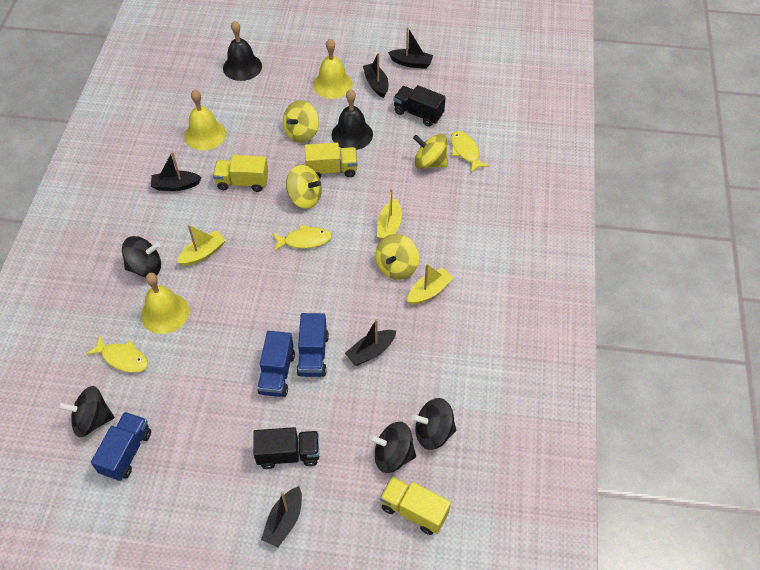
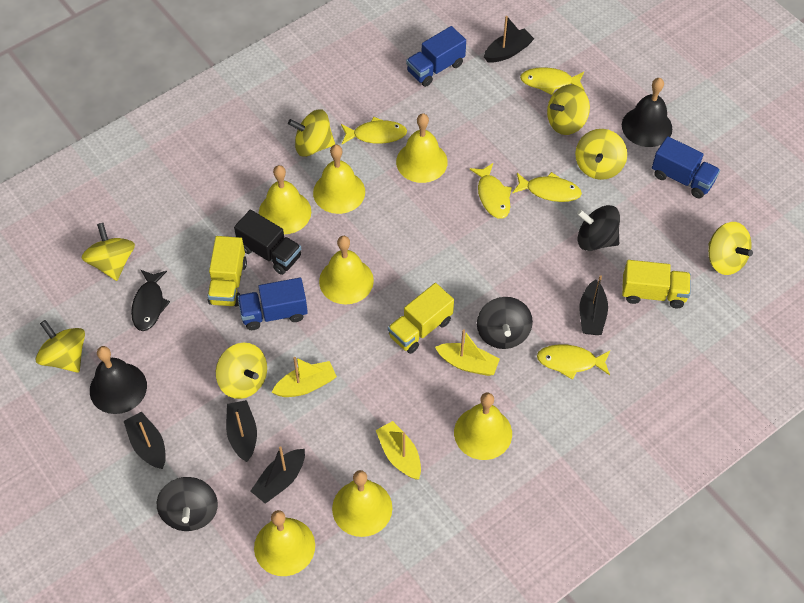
black fish: none = 0 -> [131,270,170,331] = 1
black spinning top: [58,386,115,437] [122,236,161,277] [369,422,416,473] [411,398,456,450] = 4 -> [157,477,218,531] [477,297,533,349] [577,205,620,251] = 3
black truck: [253,427,319,469] [393,85,446,127] = 2 -> [234,210,301,275] = 1
yellow bell: [141,273,189,334] [184,89,226,150] [313,38,353,99] = 3 -> [254,510,315,576] [259,165,311,234] [313,144,365,214] [319,236,374,304] [332,470,392,537] [396,113,448,183] [454,392,512,460] = 7
yellow fish: [86,336,148,373] [273,225,332,252] [451,131,489,173] = 3 -> [341,117,407,144] [469,163,512,219] [512,172,582,202] [520,67,584,95] [537,344,610,380] = 5
yellow spinning top: [283,100,319,143] [286,165,322,209] [375,234,419,280] [413,134,448,169] = 4 -> [35,320,85,373] [82,223,135,281] [216,343,267,399] [288,109,335,157] [547,84,590,135] [575,129,627,180] [708,222,753,275] = 7

